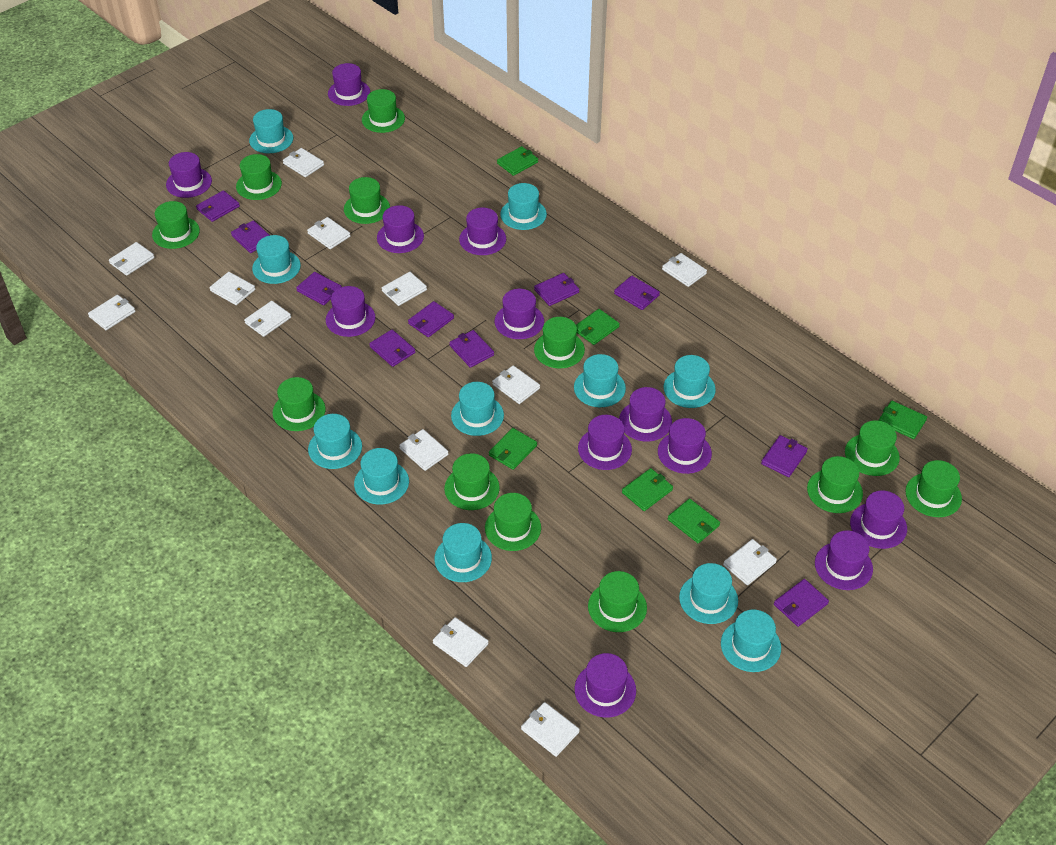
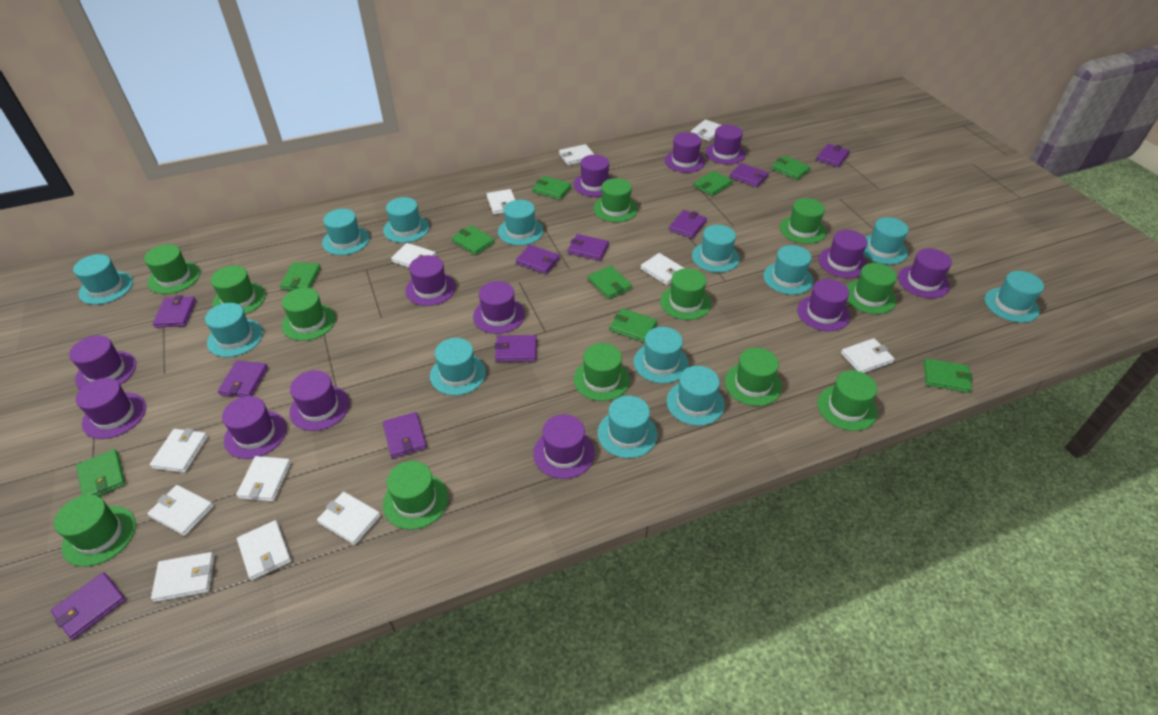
green wallet: [489,428,537,470] [497,146,538,176] [576,309,620,345] [622,468,673,511] [668,499,720,544] [879,401,927,439] = 6 -> [76,449,126,496] [280,262,321,290] [452,225,495,255] [532,176,571,200] [588,266,632,299] [610,308,657,343] [694,171,733,196] [771,156,811,180] [924,358,973,393] = 9
purple hat: [166,152,212,198] [326,286,375,337] [328,63,370,106] [377,205,424,253] [459,207,506,255] [495,289,544,339] [575,653,636,718] [578,415,632,470] [619,387,672,442] [658,418,712,474] [815,530,873,590] [850,490,907,549] = 12 -> [69,335,136,389] [76,378,146,439] [222,396,287,459] [289,370,350,431] [405,255,456,306] [473,281,525,334] [533,414,595,479] [573,155,613,197] [665,132,705,173] [705,125,746,164] [797,279,850,331] [818,230,867,278] [898,248,952,298] = 13
turquoise hat: [249,109,293,153] [252,235,301,284] [308,414,362,469] [354,448,409,505] [434,523,492,582] [451,382,504,436] [500,183,547,230] [574,354,626,407] [663,355,716,408] [679,563,738,624] [721,609,781,672] = 11 -> [73,254,133,305] [205,303,263,357] [322,209,370,255] [383,197,429,243] [430,338,486,395] [498,200,544,246] [597,396,658,458] [634,327,689,383] [666,366,725,426] [692,225,740,273] [763,245,813,295] [863,217,909,265] [985,271,1044,323] = 13
white wallet: [88,295,136,330] [109,242,155,276] [209,272,255,305] [244,301,291,337] [283,148,324,177] [307,217,351,249] [382,272,427,306] [399,429,449,471] [433,617,489,667] [492,365,540,404] [521,702,580,757] [662,253,707,287] [723,539,777,585] = 13 -> [147,485,214,536] [150,428,208,473] [151,552,215,602] [236,456,291,502] [237,520,292,581] [317,492,381,545] [391,243,436,268] [487,189,515,215] [559,144,595,165] [641,253,685,285] [691,119,721,141] [841,338,895,373] = 12

